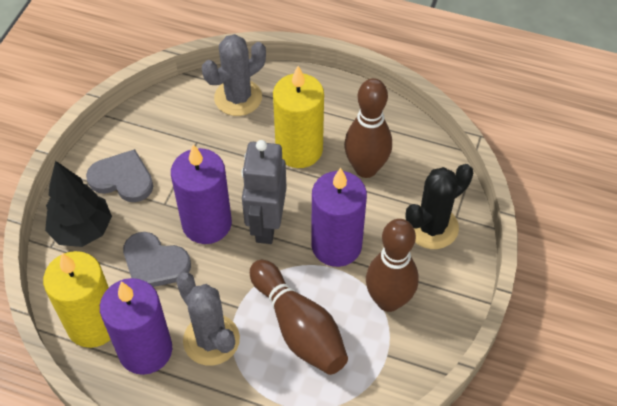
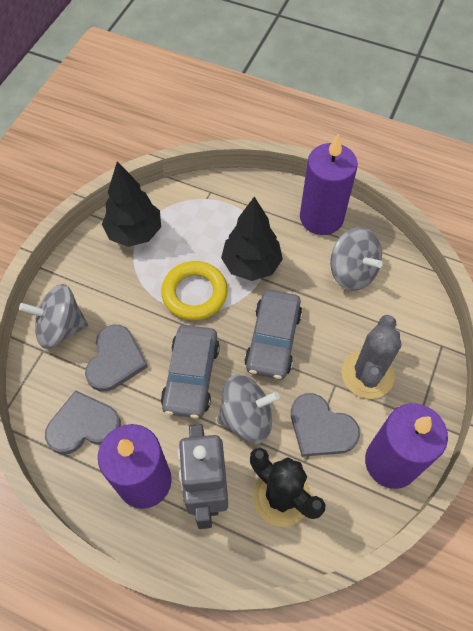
black tree: [45,161,112,247] = 1 -> [102,161,161,247] [221,197,283,281] = 2
brown bowling pin: [250,260,348,375] [344,78,392,178] [366,219,418,312] = 3 -> none = 0
grey cactus: [176,272,240,366] [202,34,266,116] = 2 -> [341,315,401,399] = 1
grey car: none = 0 -> [161,325,220,418] [244,290,302,379] = 2
grey heart: [86,149,153,202] [123,232,191,287] = 2 -> [45,390,121,454] [85,325,148,392] [291,393,360,457] = 3
grey spinning top: none = 0 -> [19,284,88,349] [217,375,280,444] [330,227,383,291] = 3
yellow candle: [43,251,111,348] [273,66,324,168] = 2 -> none = 0
yellow ring: none = 0 -> [161,261,228,321] = 1

